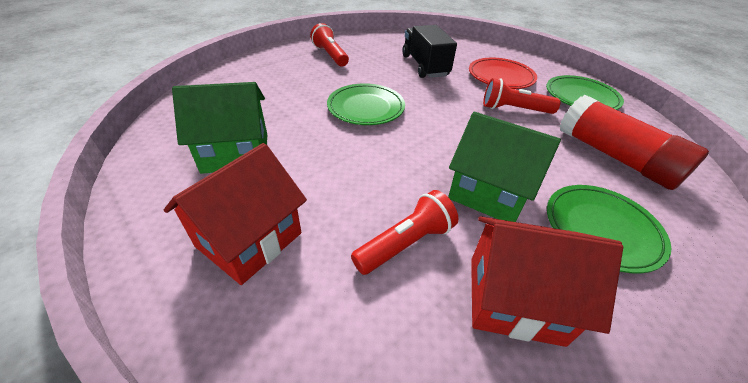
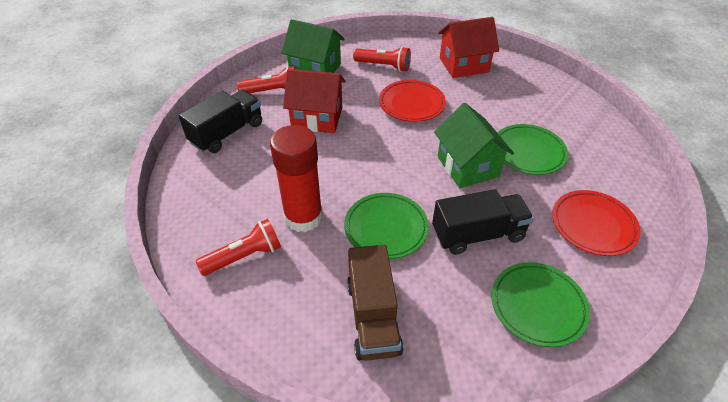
black truck: [402,25,457,78] = 1 -> [179,90,262,153] [432,189,534,255] = 2
brown truck: none = 0 -> [347,245,403,361] = 1
red plate: [469,58,537,89] = 1 -> [379,80,446,122] [552,190,641,256] = 2

